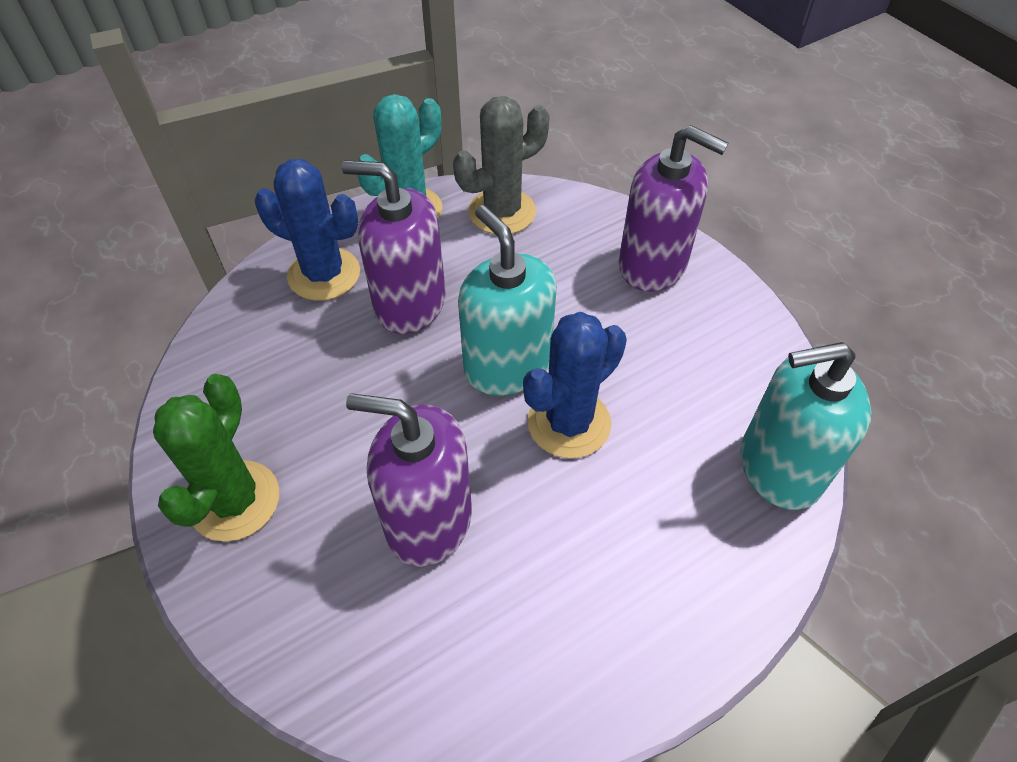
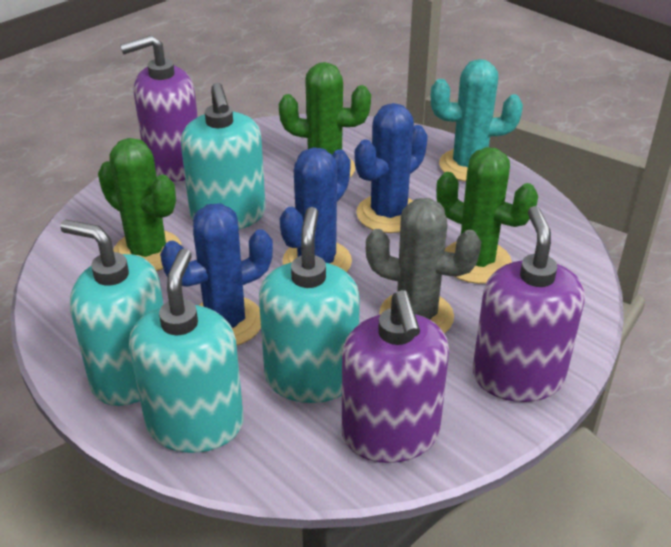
blue cactus: [255,159,360,301] [523,312,627,458] = 2 -> [160,203,273,345] [280,147,352,272] [355,103,428,233] = 3
green cactus: [153,374,279,541] = 1 -> [98,138,182,271] [279,62,371,177] [436,147,538,284] = 3
turquoise soap dispenser: [458,205,557,396] [740,342,871,510] = 2 -> [60,220,164,406] [129,248,243,453] [181,82,266,229] [259,207,360,403] = 4

